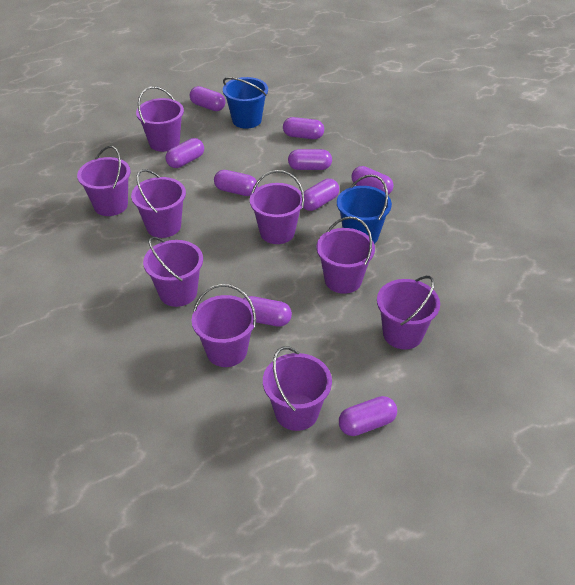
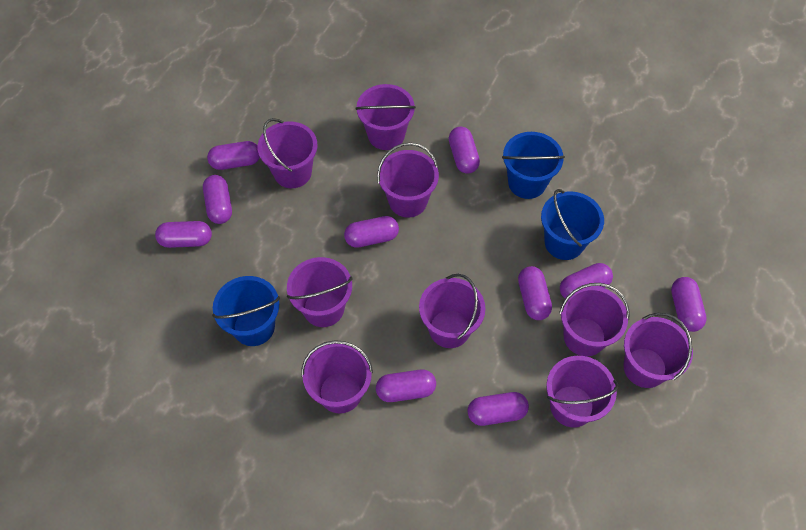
blue bucket: [223,77,268,129] [337,174,392,244] = 2 -> [212,276,280,346] [502,132,565,199] [541,189,604,260] = 3
purple capsule: [166,138,204,168] [190,86,225,111] [214,170,258,196] [243,296,292,327] [283,117,324,139] [288,149,332,170] [304,179,339,211] [339,396,397,436] [351,166,394,195] = 9 -> [155,221,212,248] [203,175,232,224] [207,141,260,170] [344,216,399,248] [376,369,436,402] [449,127,480,174] [468,392,529,426] [518,266,552,320] [560,263,613,299] [671,277,707,332] = 10

